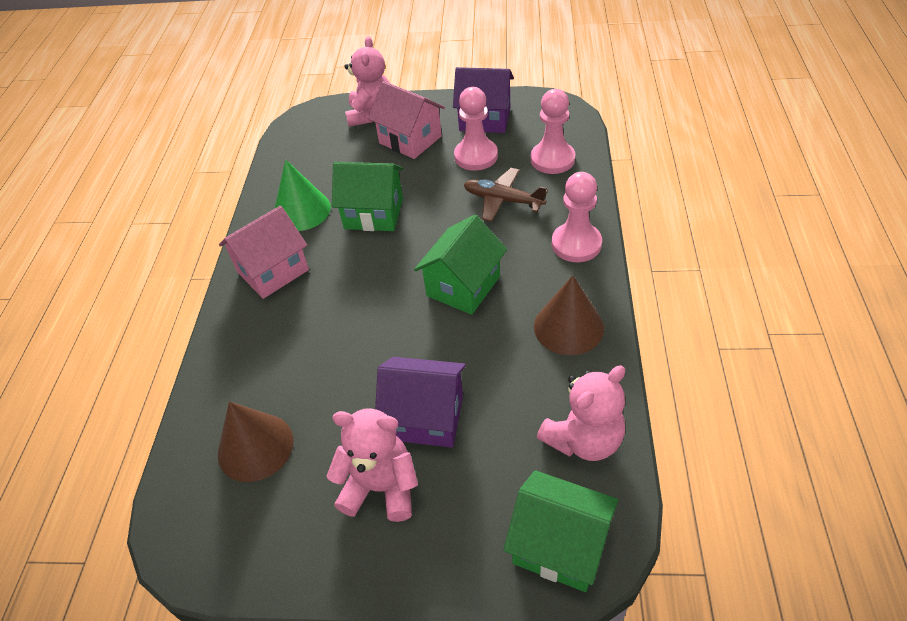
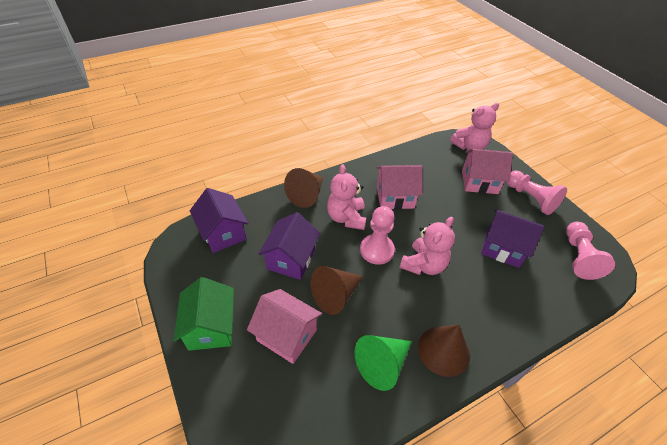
brown cone: [218,402,293,482] [534,275,604,355] = 2 -> [284,168,323,208] [310,266,363,315] [418,325,470,377] = 3
brown plane: [464,168,548,222] = 1 -> none = 0
green house: [332,162,403,231] [414,215,507,315] [503,470,618,592] = 3 -> [174,277,234,351] = 1
pink house: [219,206,309,299] [368,81,445,159] = 2 -> [247,289,322,364] [376,165,423,210] [462,149,513,194] = 3
purple house: [375,357,466,448] [453,67,514,133] = 2 -> [190,188,248,253] [258,212,320,280] [481,210,544,268] = 3

